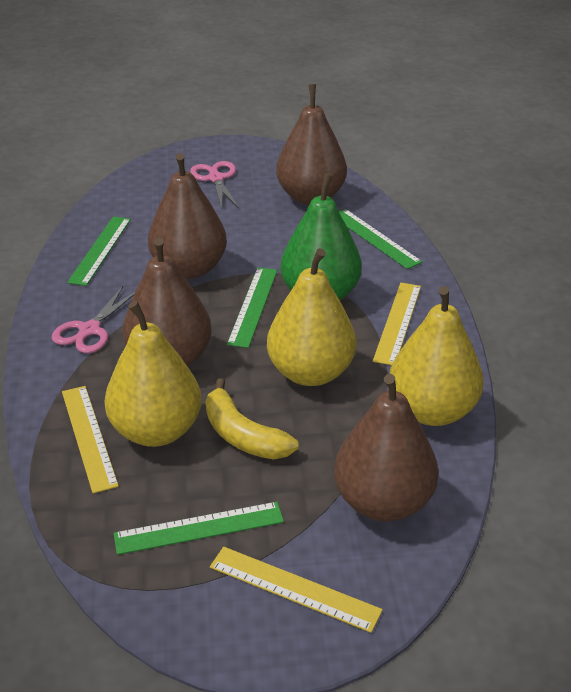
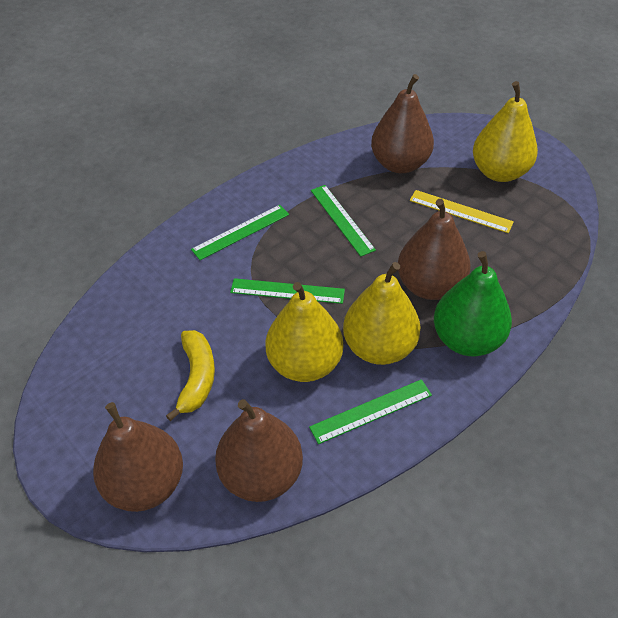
pink scissors: [52,286,135,353] [190,161,239,209] = 2 -> none = 0
yellow ruler: [62,386,119,494] [210,547,383,633] [373,283,421,365] = 3 -> [409,190,514,233] = 1

